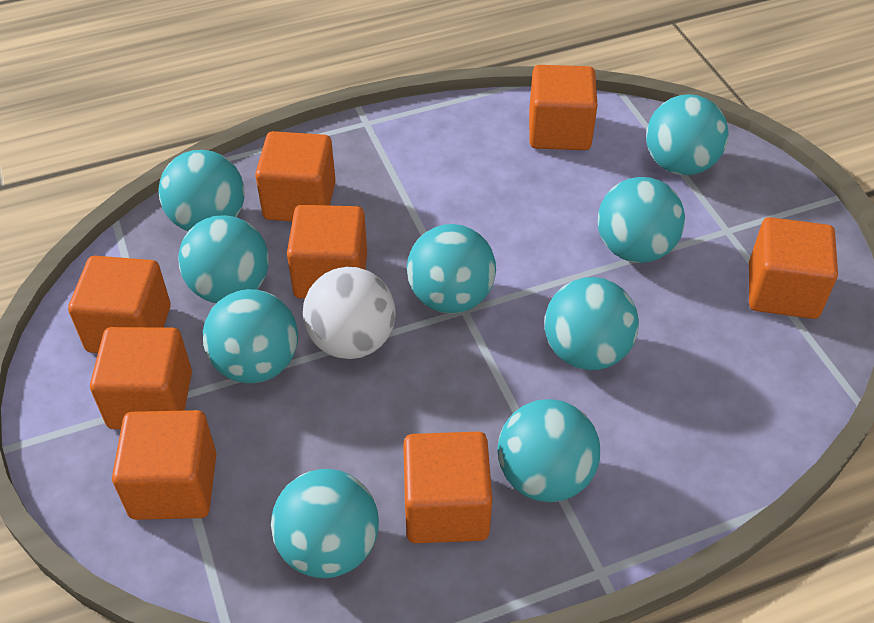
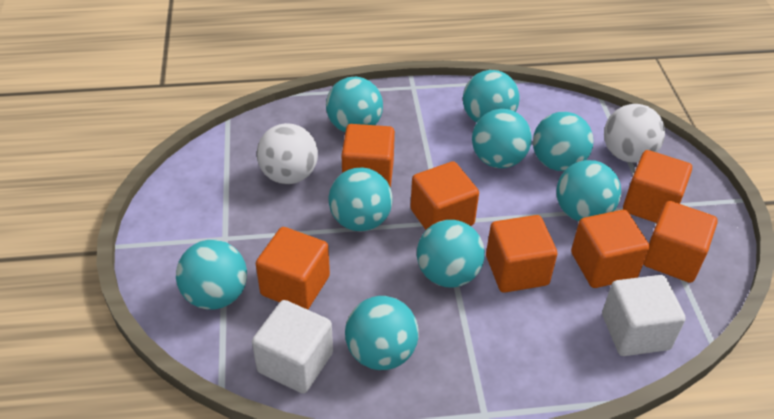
orange cube: [68,256,171,353] [90,327,192,429] [112,410,217,520] [255,131,336,221] [287,205,367,299] [403,432,492,543] [529,65,598,150] [749,217,838,319] = 8 -> [256,227,330,310] [342,124,395,187] [410,161,479,230] [486,215,557,293] [571,210,650,288] [623,150,692,223] [643,201,718,283] = 7
white ball: [303,267,396,359] = 1 -> [257,123,318,184] [604,104,665,163] = 2
white cube: none = 0 -> [252,300,333,394] [602,275,686,356] = 2

